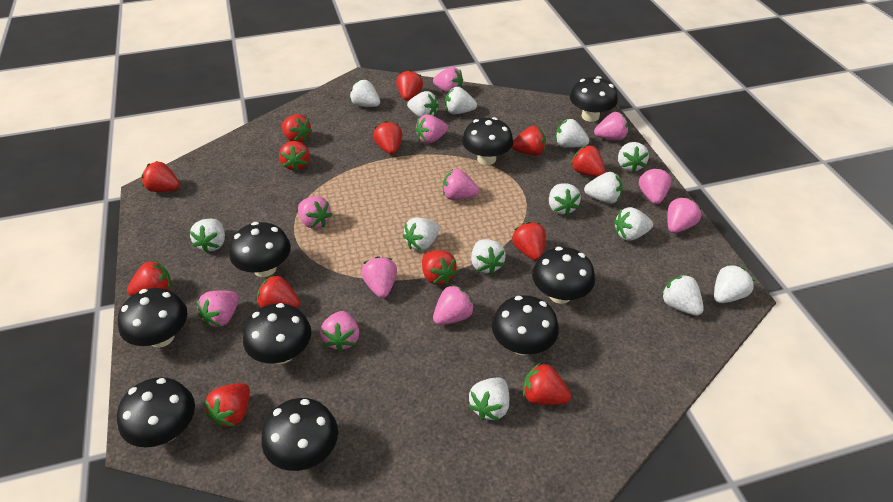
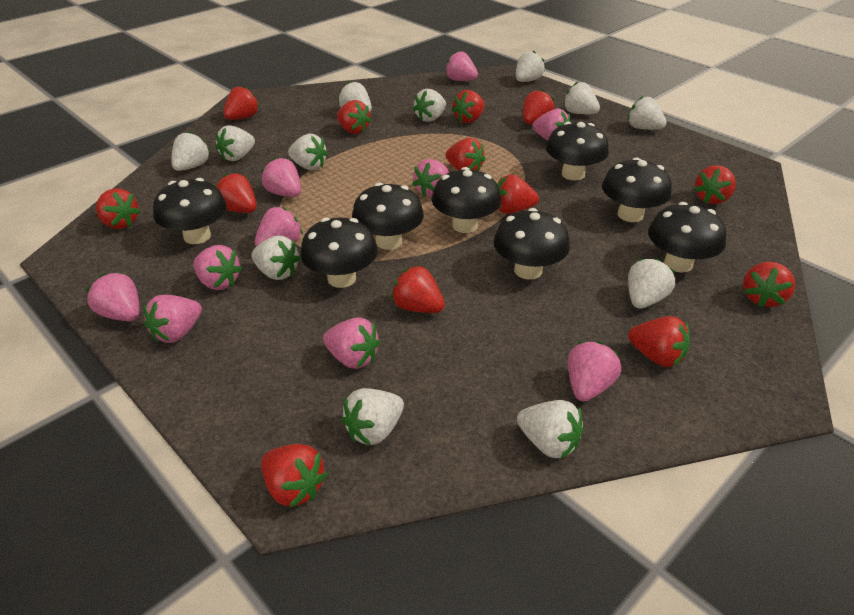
black mushroom: [117,377,195,448] [118,288,188,348] [229,222,291,277] [243,303,311,364] [261,398,338,471] [462,117,513,165] [492,295,559,355] [532,247,595,304] [570,76,618,122] = 9 -> [153,178,227,244] [300,217,378,288] [352,183,424,250] [432,167,501,233] [494,208,570,280] [546,122,609,181] [602,157,672,222] [648,202,727,272] = 8
pink strawberry: [197,291,239,327] [298,196,332,229] [320,311,359,352] [361,256,397,298] [415,114,448,144] [433,67,463,93] [433,284,475,325] [443,169,479,200] [594,112,628,141] [639,167,672,204] [667,197,702,233] = 11 -> [86,272,139,321] [144,295,202,343] [193,245,242,290] [255,207,303,247] [262,158,301,197] [323,317,380,369] [412,159,449,197] [445,51,478,81] [533,109,570,141] [568,341,621,402] = 10
white strawberry: [190,219,225,253] [350,80,380,107] [403,217,440,251] [407,91,439,117] [445,87,477,114] [468,378,509,420] [471,239,506,275] [549,183,581,216] [555,119,589,148] [584,172,623,204] [614,207,653,241] [618,142,649,173] [661,274,704,316] [714,264,755,303] = 14 -> [171,131,211,171] [215,125,255,161] [251,236,301,280] [288,134,328,170] [338,81,372,112] [341,388,404,445] [413,89,446,122] [516,51,545,82] [517,400,584,458] [563,82,600,114] [628,96,667,130] [628,258,675,309] = 12

